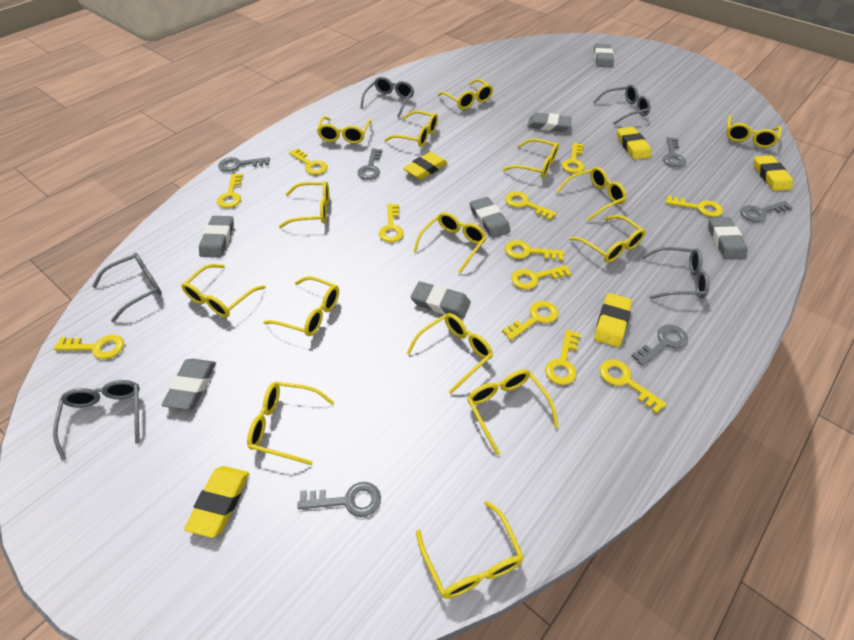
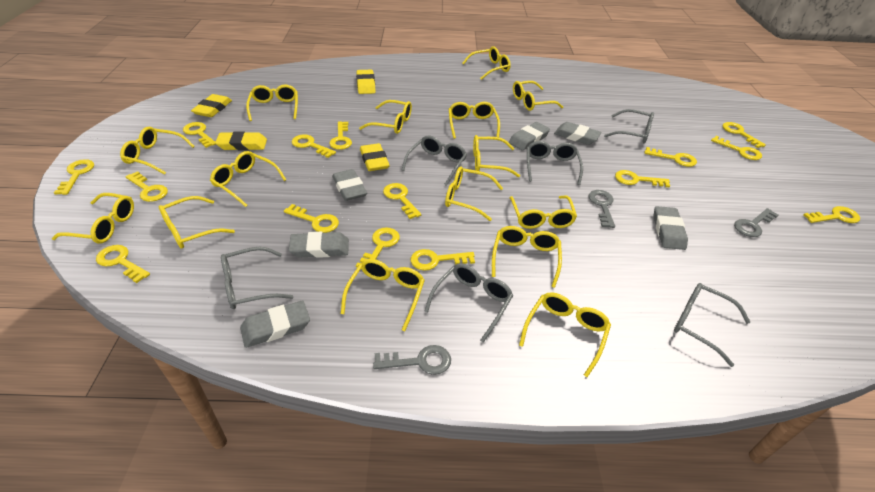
grey eraser: [162,359,216,410] [199,216,234,258] [411,281,471,319] [470,197,511,238] [527,112,572,132] [594,44,614,68] [708,217,748,259] = 7 -> [240,301,310,348] [289,232,349,258] [332,169,367,201] [509,122,550,151] [554,122,602,145] [653,206,688,250] = 6
grey glasses: [53,380,140,460] [92,253,162,322] [360,77,414,117] [593,84,651,125] [642,247,710,299] = 5 -> [221,247,294,309] [402,135,467,186] [424,263,513,343] [527,141,583,185] [604,109,654,144] [674,283,750,367] = 6
grey key: [218,157,270,172] [297,482,381,517] [358,148,382,180] [631,325,688,366] [663,137,686,167] [740,201,793,222] = 6 -> [373,345,451,375] [588,190,615,228] [734,208,778,237] = 3
yellow eraser: [184,466,249,538] [403,152,447,180] [594,293,632,347] [617,127,651,160] [754,155,793,191] = 5 -> [191,94,232,117] [215,131,267,151] [356,70,376,94] [360,143,390,171] = 4
yellow key: [54,335,124,359] [217,174,243,208] [289,148,328,175] [379,204,404,242] [502,301,558,340] [505,191,556,220] [505,240,564,261] [511,265,571,289] [545,329,581,385] [562,143,584,173] [600,360,666,413] [666,195,723,217] = 12 -> [54,159,94,195] [96,245,150,283] [126,171,168,202] [183,122,216,148] [284,204,339,233] [292,134,336,158] [329,121,352,150] [356,227,400,267] [383,183,421,219] [411,249,475,271] [615,170,670,188] [644,147,697,167] [711,136,762,160] [722,122,766,148] [804,206,860,223] = 15

